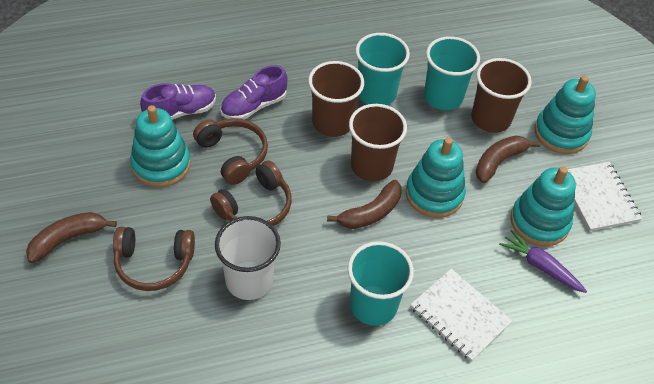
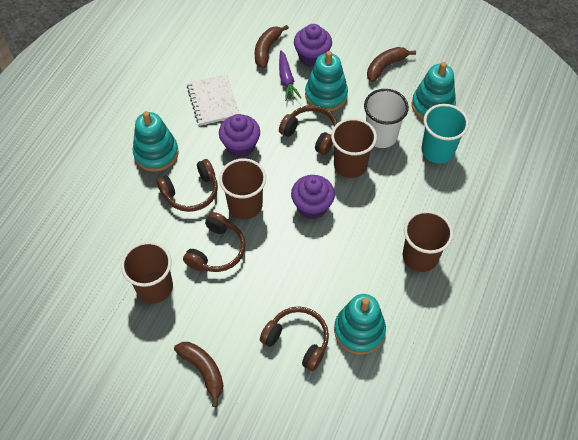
brown cup: [308,61,364,137] [349,104,407,181] [471,58,532,133] = 3 -> [121,241,173,303] [219,158,266,219] [331,118,377,178] [403,210,453,272] = 4
brown headphones: [113,227,195,291] [193,118,268,185] [210,160,292,226] = 3 -> [157,159,218,212] [183,212,245,272] [260,306,329,371] [279,105,337,155] = 4
purple cupcake: none = 0 -> [219,114,260,158] [291,175,335,219] [294,24,332,67] = 3
purple shoe: [140,83,216,120] [220,65,288,119] = 2 -> none = 0
turquoise cup: [348,241,414,326] [355,33,410,105] [424,36,480,110] = 3 -> [421,104,469,164] = 1
white notebook: [410,269,512,361] [568,162,642,231] = 2 -> [187,74,239,126] = 1

